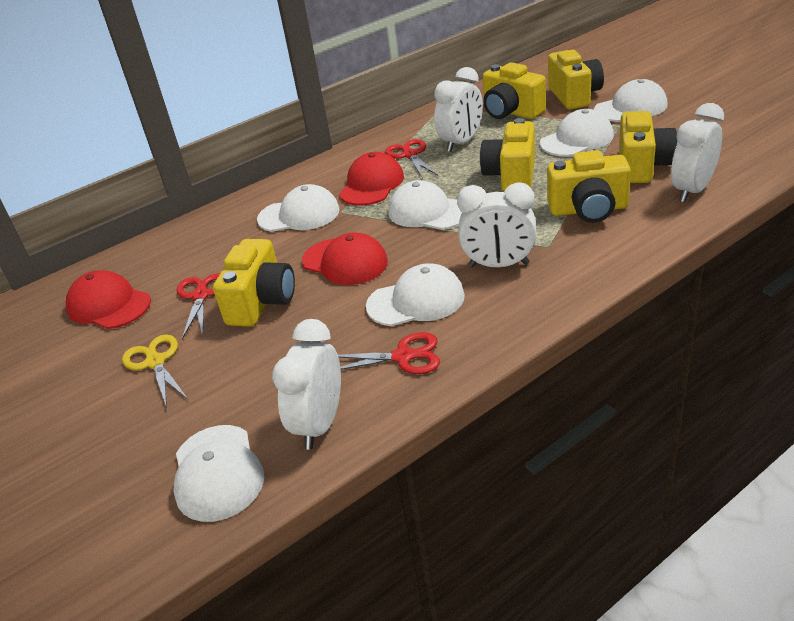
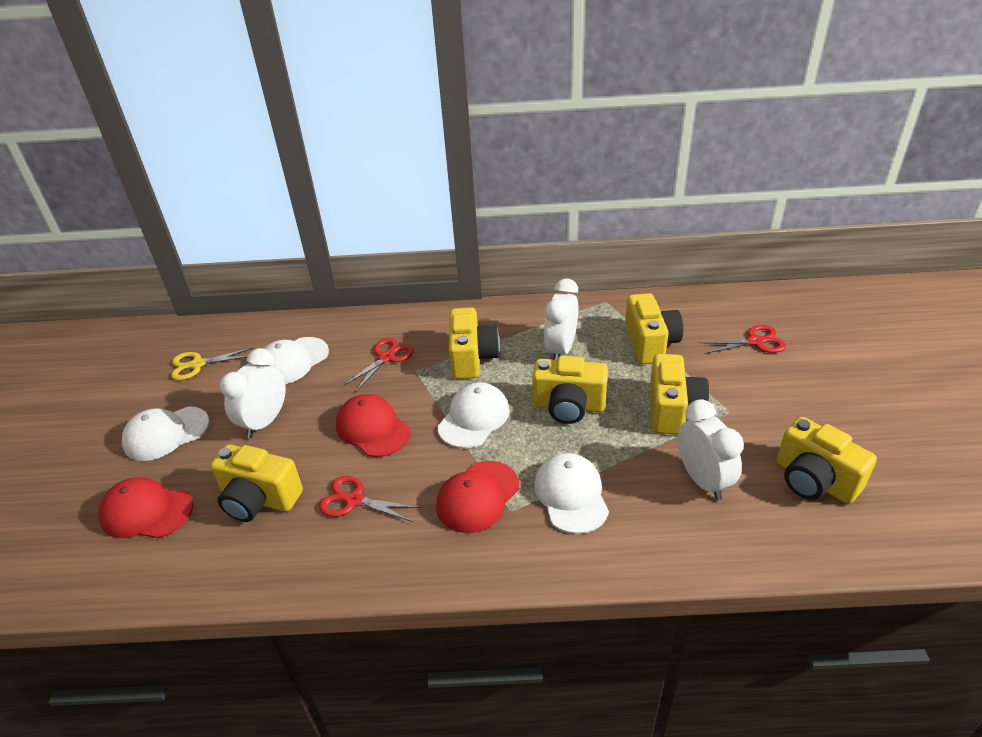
white cap: [173,425,264,522] [257,184,340,232] [366,263,465,326] [388,180,462,230] [540,109,614,157] [594,79,668,122] = 6 -> [122,406,209,461] [264,337,329,384] [437,382,510,448] [534,453,609,534] = 4
white clock: [272,319,341,450] [434,67,483,152] [457,182,537,267] [671,103,724,202] = 4 -> [220,348,286,438] [544,278,578,360] [678,399,744,500] = 3

